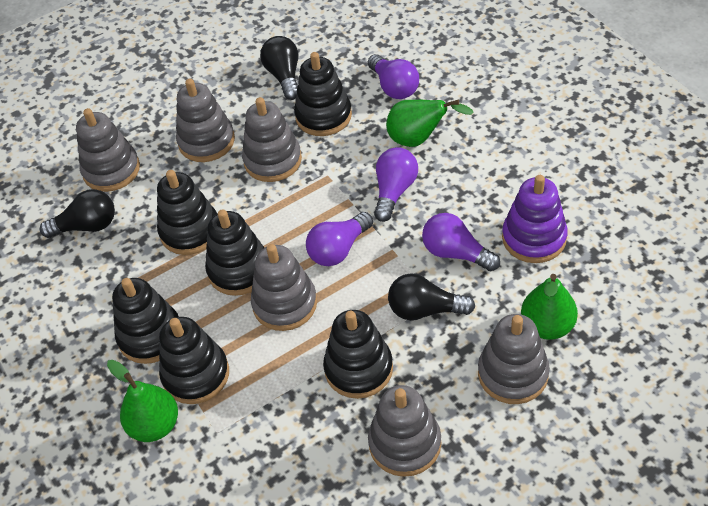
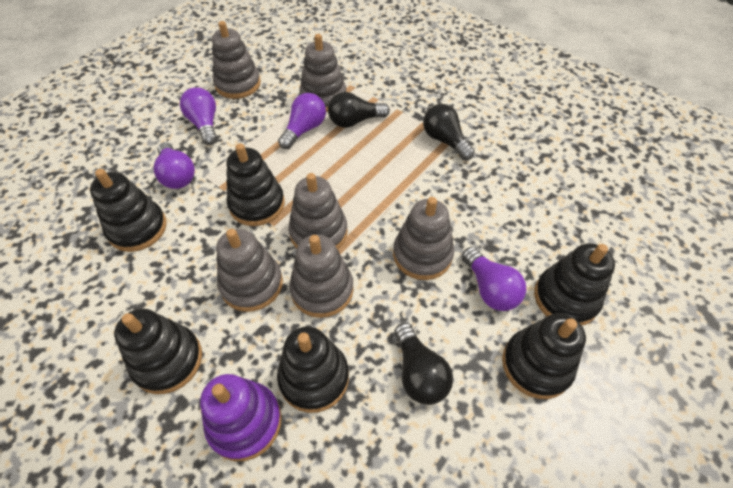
green pear: [107,360,178,442] [386,100,474,147] [521,274,578,340] = 3 -> none = 0

